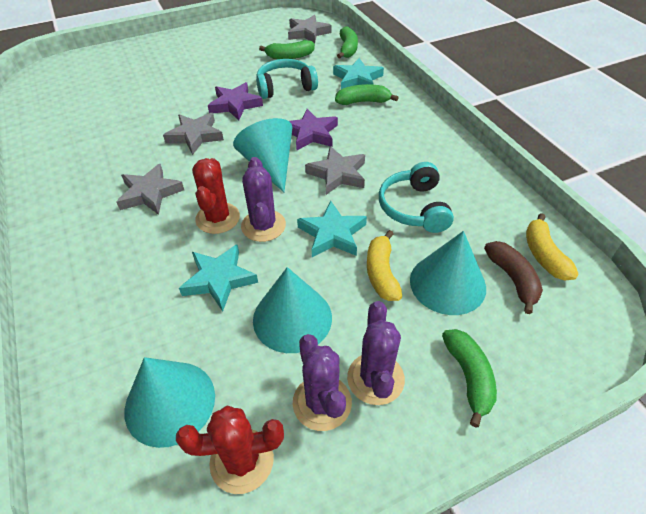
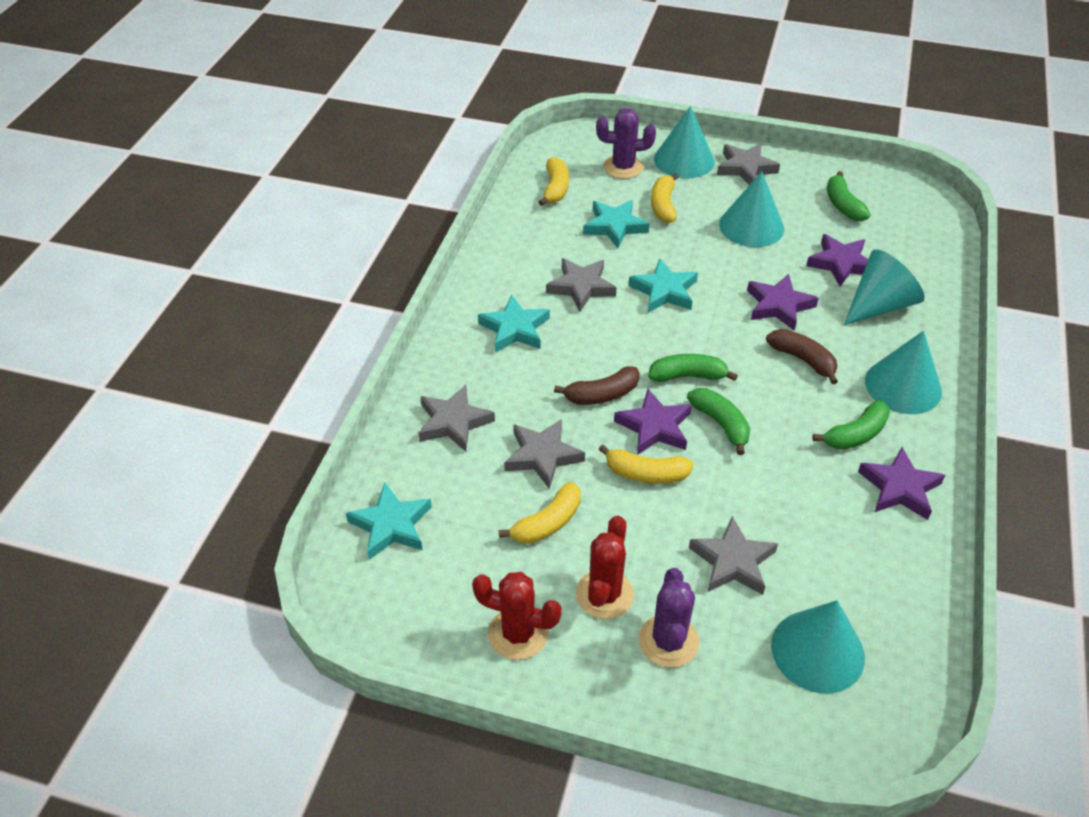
brown banana: [484,241,543,314] = 1 -> [554,366,640,405] [766,329,838,384] = 2
grey star: [116,164,184,215] [163,113,224,155] [288,15,332,44] [305,146,365,195] = 4 -> [418,385,495,452] [504,419,585,489] [546,258,617,312] [689,516,778,595] [717,143,780,185] = 5
purple cactus: [241,157,286,242] [293,334,352,431] [347,301,405,405] = 3 -> [596,108,656,179] [639,568,699,668] = 2
purple star: [208,82,263,120] [289,109,338,151] = 2 -> [614,389,692,455] [747,274,819,331] [806,234,868,286] [858,447,945,520] = 4
turquoise cone: [124,357,215,448] [233,118,293,192] [253,267,332,353] [410,231,486,315] = 4 -> [654,106,715,179] [719,171,784,247] [771,600,865,693] [844,250,925,325] [865,331,942,414] = 5
turquoise headphones: [256,59,318,99] [379,162,454,233] = 2 -> none = 0
turquoise star: [179,244,258,311] [297,201,367,257] [333,58,384,89] = 3 -> [346,483,432,560] [478,295,550,352] [583,200,650,248] [628,258,698,313] = 4
yellow banana: [367,230,402,301] [526,213,579,280] = 2 -> [499,482,581,544] [539,157,569,206] [598,444,694,484] [651,173,679,223] = 4

